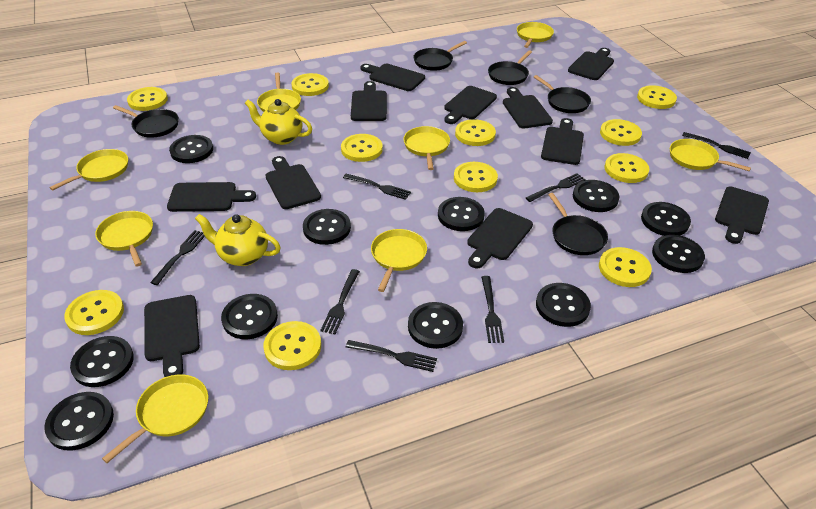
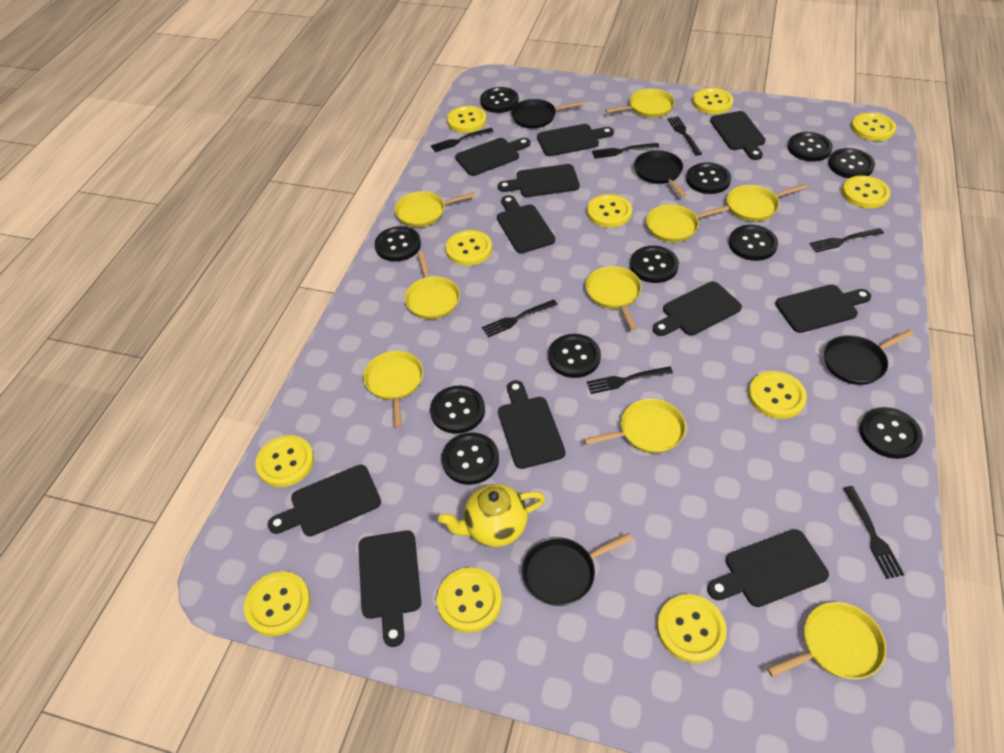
black pan: [113,105,179,138] [413,41,467,71] [488,50,532,85] [534,75,591,113] [548,193,608,255] = 5 -> [511,99,584,128] [522,533,633,606] [634,150,686,197] [824,329,914,385] = 4
yellow pan: [50,149,128,190] [95,211,153,267] [102,375,208,463] [257,72,301,112] [371,229,427,292] [403,126,450,170] [517,22,554,48] [670,139,751,171] = 8 -> [363,351,423,428] [395,191,475,227] [405,251,460,319] [584,399,686,453] [586,266,642,330] [605,89,675,118] [646,204,729,242] [727,184,807,221] [767,602,886,679] = 9
yellow teapot: [195,214,281,266] [245,99,312,145] = 2 -> [438,484,545,547] = 1

